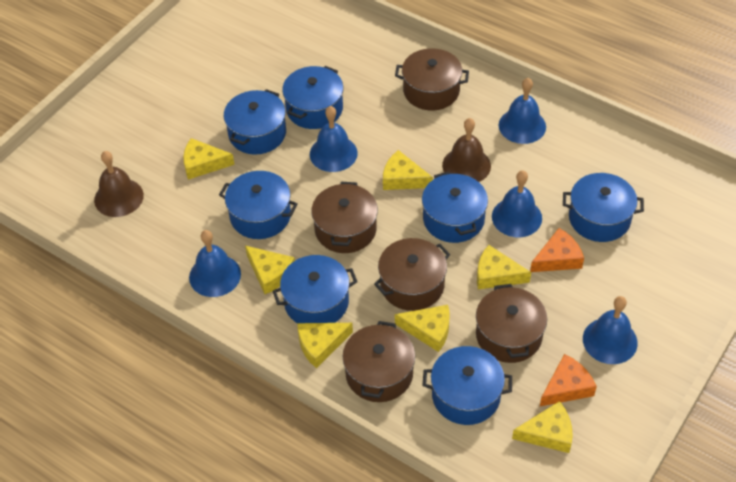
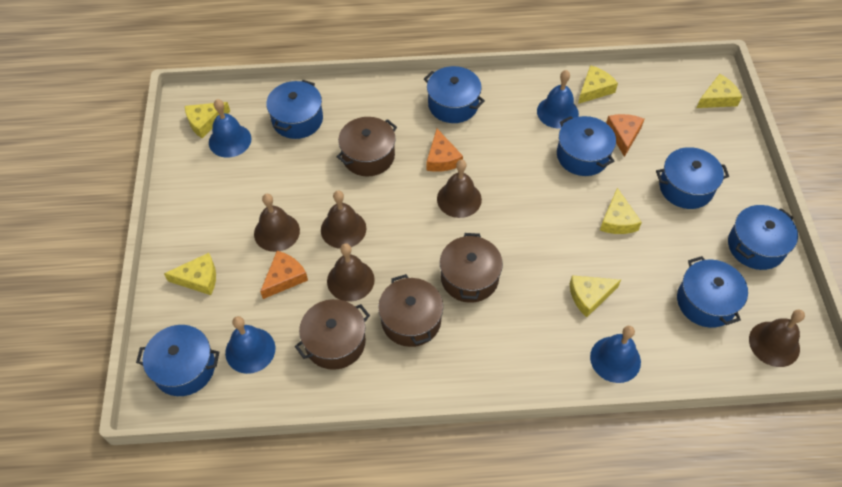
blue bell: [189,230,241,297] [310,106,358,172] [492,170,542,237] [499,78,546,144] [583,296,638,364] = 5 -> [209,99,251,158] [225,316,275,374] [537,70,579,129] [590,326,641,383] = 4
brown bell: [94,151,144,217] [442,118,491,182] = 2 -> [254,194,300,252] [321,191,366,249] [327,243,375,302] [437,159,482,218] [749,310,805,367] = 5
brown pot: [311,182,378,253] [343,321,415,402] [374,238,450,311] [395,48,469,111] [476,284,547,363] = 5 -> [295,299,370,370] [337,117,397,176] [378,274,443,347] [440,233,503,303] = 4
orange cheese: [530,228,584,272] [540,354,597,406] = 2 -> [260,251,308,299] [427,129,463,172] [606,114,644,157] = 3
yellow cheese: [183,138,234,180] [245,246,295,294] [297,323,353,368] [383,150,433,190] [395,305,450,352] [477,245,531,289] [512,401,573,453] = 7 -> [164,253,216,295] [185,102,230,138] [570,276,621,317] [578,65,618,104] [600,188,642,234] [697,74,742,108] = 6

